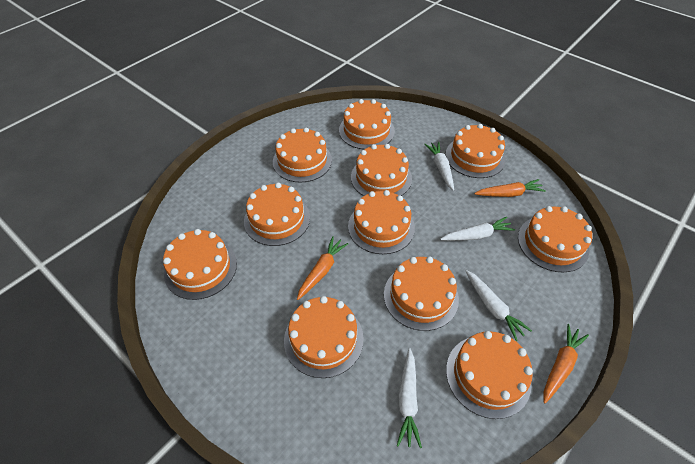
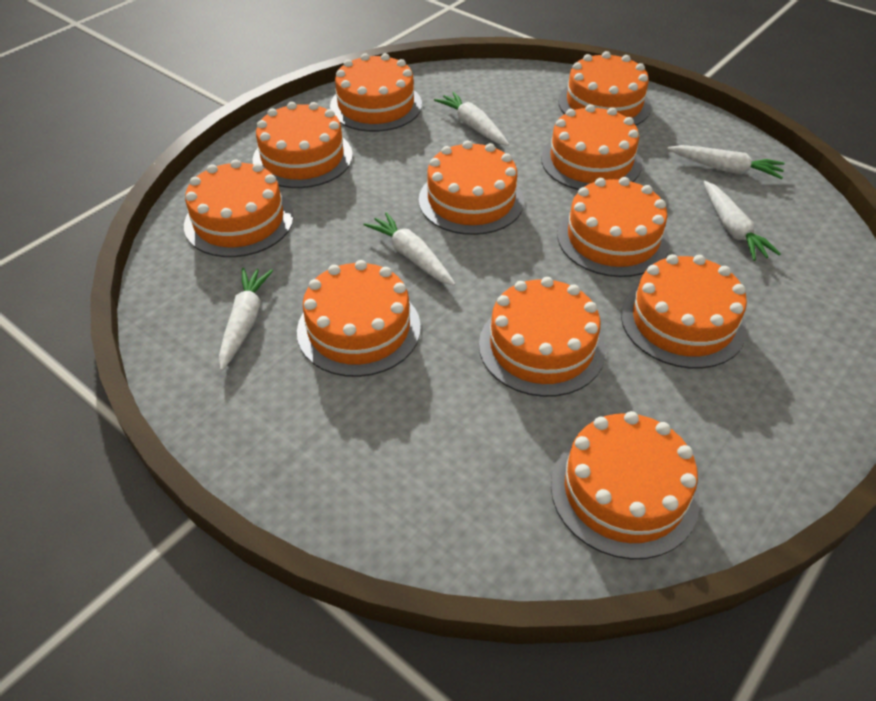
orange carrot: [297,236,348,300] [474,179,546,197] [544,324,589,403] = 3 -> none = 0
white carrot: [397,348,422,448] [424,142,454,191] [440,217,515,241] [466,270,532,341] = 4 -> [219,268,273,371] [364,212,455,286] [434,92,509,146] [667,145,785,179] [704,181,781,261] = 5

